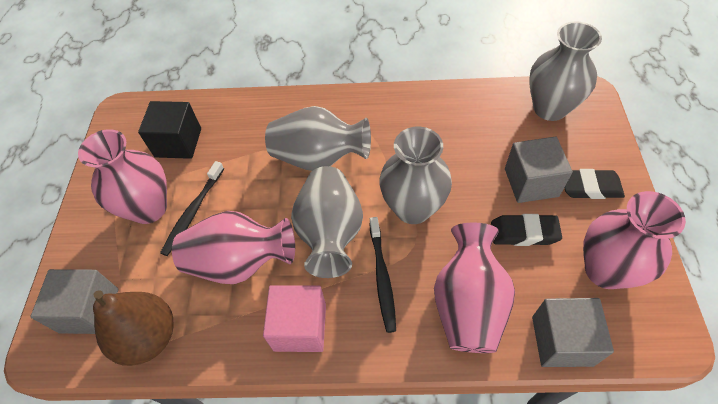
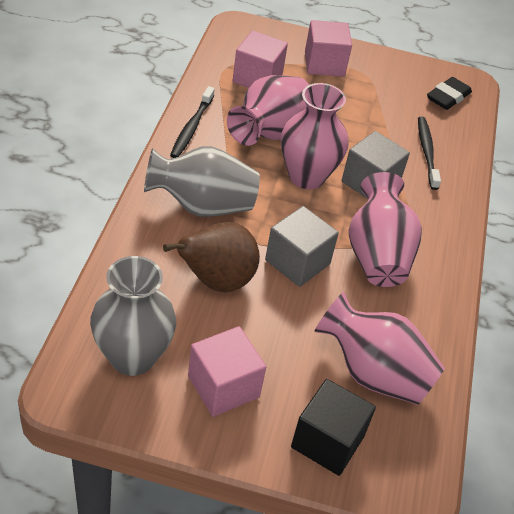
black eraser: [491,214,562,246] [564,169,625,199] = 2 -> [427,77,472,110] = 1
grey cube: [31,269,118,334] [505,137,573,203] [532,298,614,367] = 3 -> [265,206,339,287] [342,131,410,199] = 2
grey vase: [265,106,371,171] [291,166,363,278] [380,127,452,224] [529,21,602,121] = 4 -> [90,256,176,376] [144,146,260,217] = 2
pink cube: [263,285,326,352] = 1 -> [188,326,266,417] [233,30,288,88] [305,20,352,77] = 3

